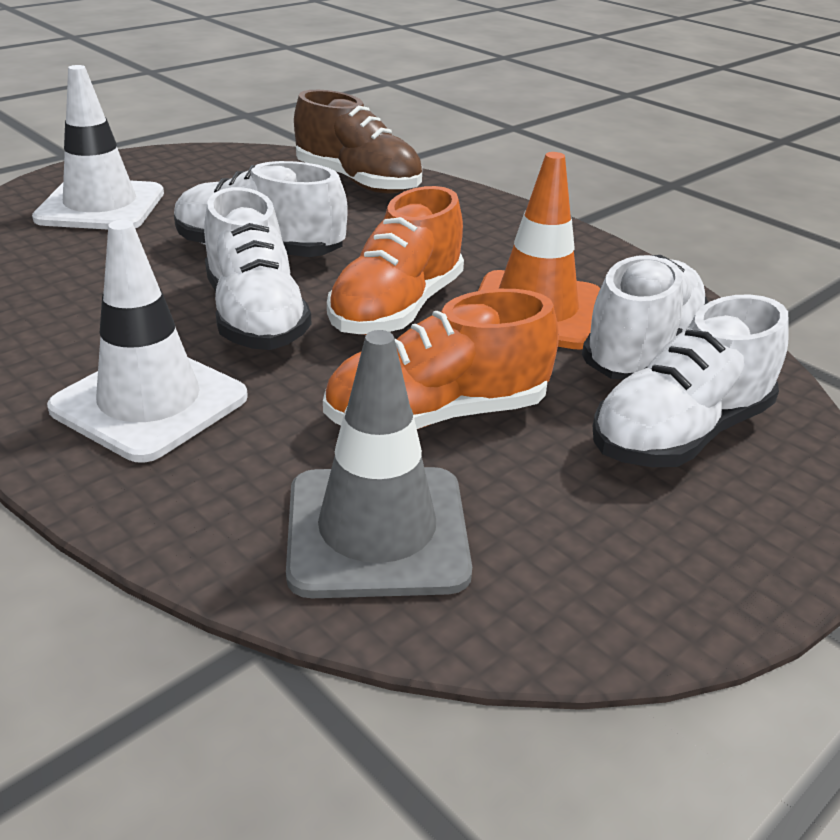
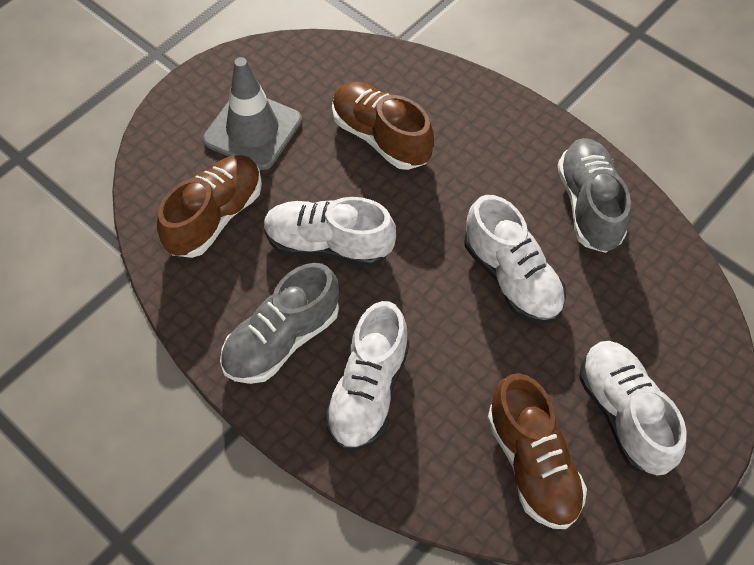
brown shoe: [294,90,422,194] = 1 -> [157,155,262,258] [332,81,434,170] [487,373,587,529] = 3
grey shoe: none = 0 -> [220,263,339,384] [558,138,631,253] = 2
orange shoe: [323,289,559,429] [327,186,464,335] = 2 -> none = 0
orange traffic cone: [478,152,600,350] = 1 -> none = 0
white traffic cone: [32,65,164,230] [47,220,248,463] = 2 -> none = 0

